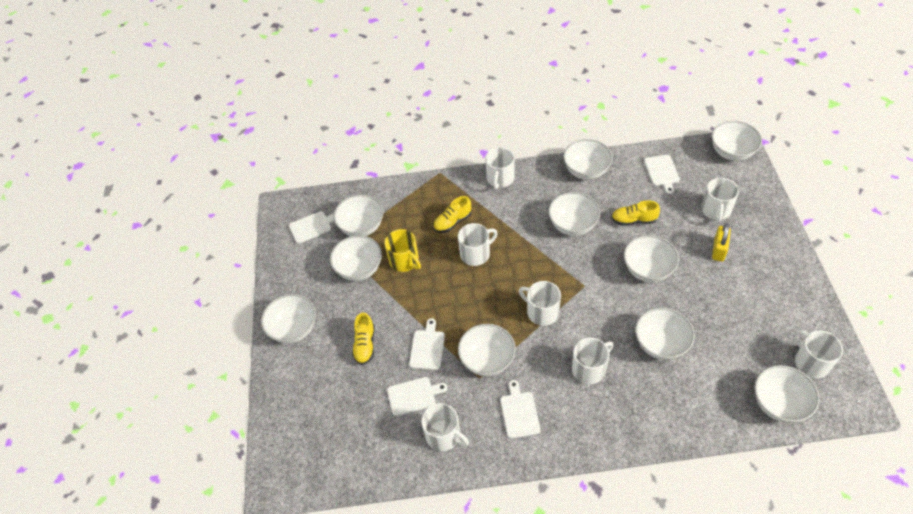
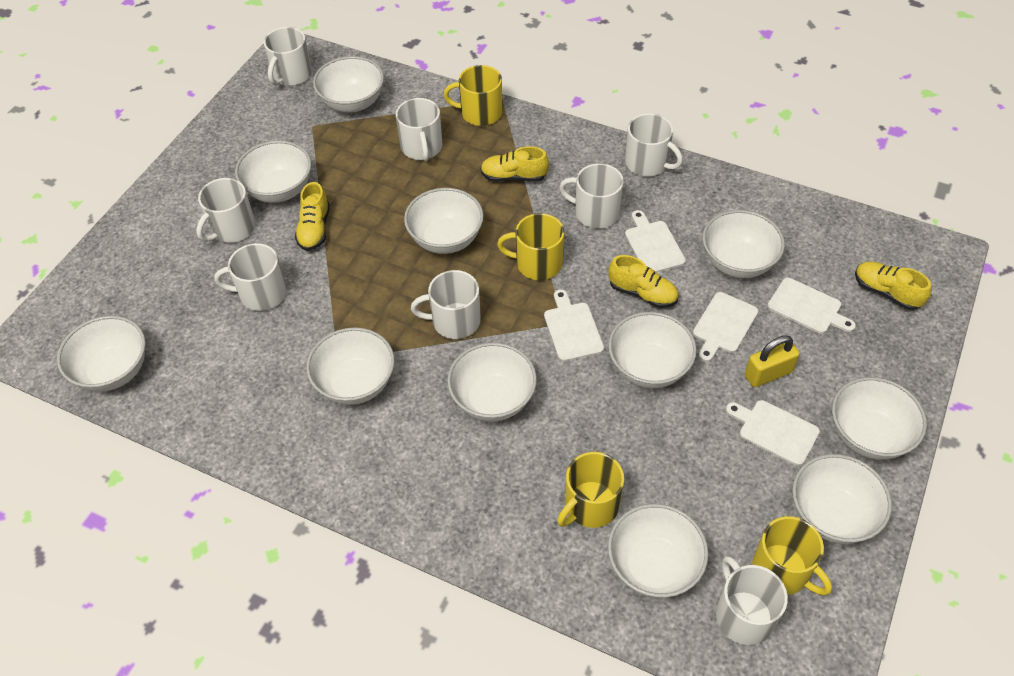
white bowl: [261,294,316,343] [330,235,382,281] [334,194,383,236] [458,324,516,376] [548,192,600,236] [563,139,613,180] [624,235,679,282] [635,308,695,360] [712,121,762,161] [754,365,820,423] = 10 -> [57,316,146,392] [235,141,311,203] [306,327,394,405] [313,56,384,113] [404,188,483,254] [447,343,537,422] [608,312,697,388] [608,504,709,598] [702,210,785,278] [792,454,892,544] [832,377,927,460] = 11
white mug: [421,403,469,451] [458,223,498,266] [485,147,515,190] [519,281,561,326] [572,338,614,384] [701,178,739,223] [794,330,843,378] = 7 -> [196,178,255,243] [214,243,287,311] [264,27,312,86] [396,98,443,161] [411,270,481,339] [559,163,624,228] [625,113,683,176] [716,556,788,645] = 8
yellow mug: [384,229,421,272] = 1 -> [443,65,502,126] [497,213,564,280] [557,452,624,528] [752,516,832,595] = 4
yellow shoe: [352,313,375,365] [433,196,471,233] [611,200,660,226] = 3 -> [295,182,330,251] [480,146,549,182] [609,255,678,308] [855,261,931,310] = 4

